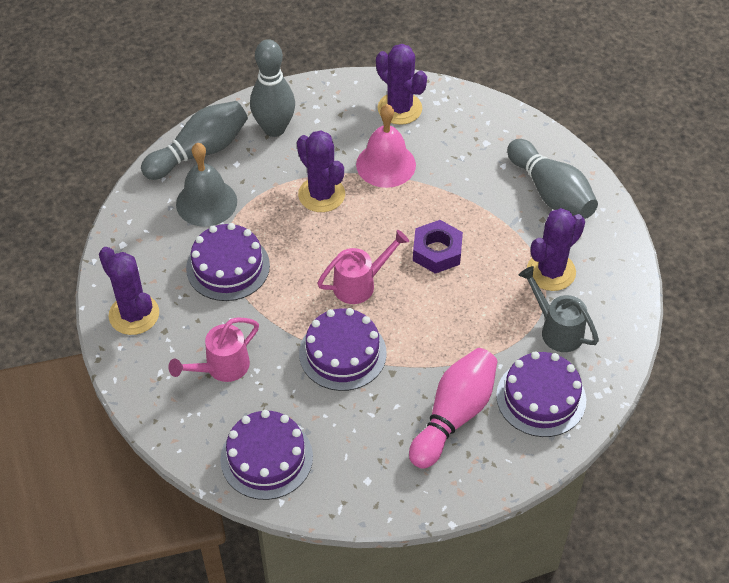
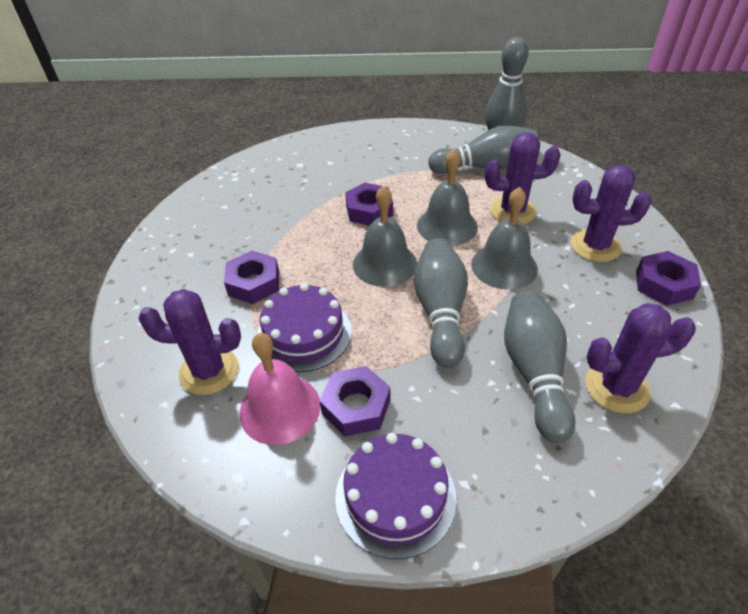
grey bell: [176,143,237,227] = 1 -> [353,185,417,287] [417,148,478,246] [471,187,538,290] = 3
grey bowling pin: [141,101,248,180] [250,39,295,137] [507,139,598,219] = 3 -> [413,238,468,368] [428,125,539,174] [485,37,528,130] [504,291,576,443] = 4
grey watering can: [519,266,599,352] = 1 -> none = 0
pink bowling pin: [409,348,497,469] = 1 -> none = 0
pink watering can: [168,317,259,382] [317,230,409,304] = 2 -> none = 0
purple cake: [186,223,270,301] [220,410,313,500] [299,308,387,391] [496,351,586,437] = 4 -> [257,283,352,372] [335,433,457,559] = 2
purple nut: [413,220,463,274] = 1 -> [224,251,279,304] [320,366,390,437] [345,183,393,226] [636,251,701,306] = 4

